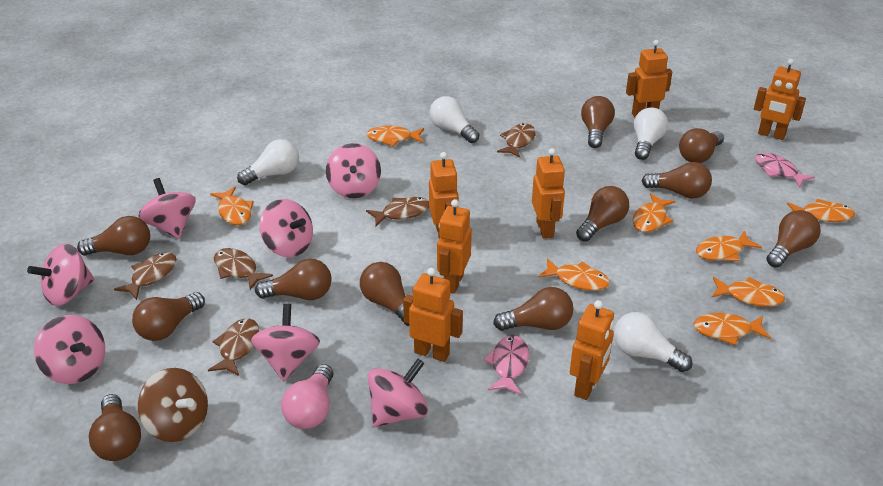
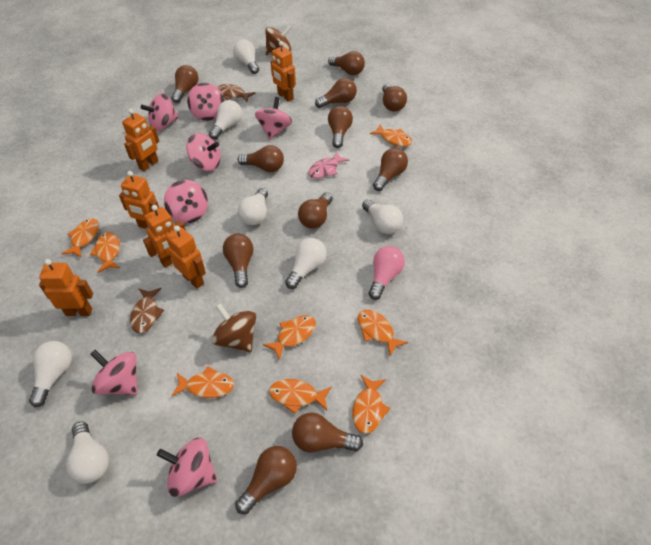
brown fish: [114,252,177,300] [208,318,259,376] [214,248,273,290] [366,197,429,227] [497,123,536,158] = 5 -> [130,288,164,333] [218,84,255,102] = 2
brown spinning top: [138,368,208,442] = 1 -> [212,303,256,353] [265,25,292,55] = 2
orange robot: [403,268,463,362] [429,152,459,238] [437,199,472,294] [532,148,565,239] [570,300,614,400] [626,40,672,117] [754,59,806,140] = 7 -> [39,259,93,316] [119,171,159,229] [122,109,159,171] [143,205,186,268] [166,225,206,289] [270,41,296,102] = 6
pink fish: [483,335,529,395] [755,153,815,187] = 2 -> [309,151,349,178] = 1
white light bulb: [237,139,299,185] [429,96,479,143] [614,312,692,372] [634,107,668,160] = 4 -> [29,341,72,407] [66,421,109,484] [209,100,242,139] [233,39,259,74] [238,188,268,225] [285,238,327,289] [362,199,403,234] = 7

